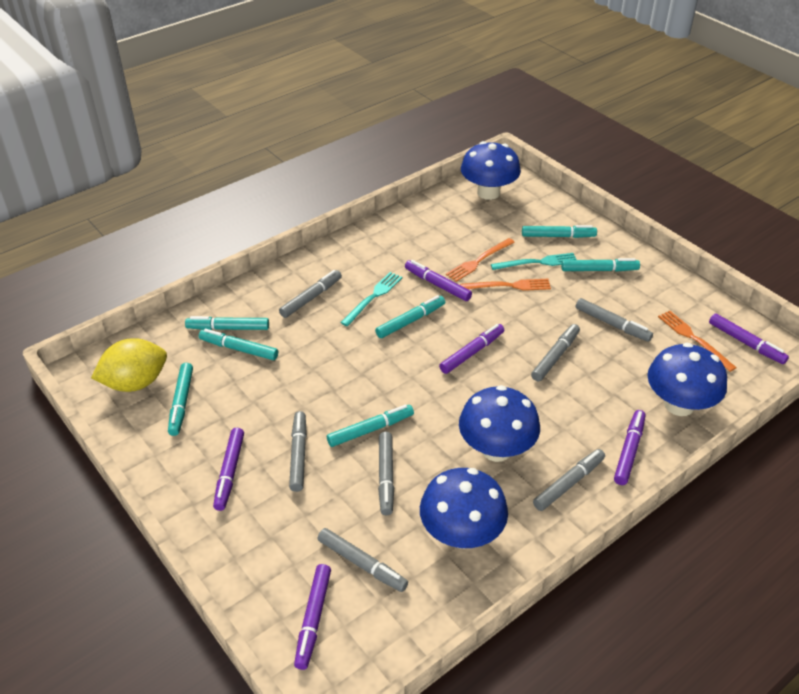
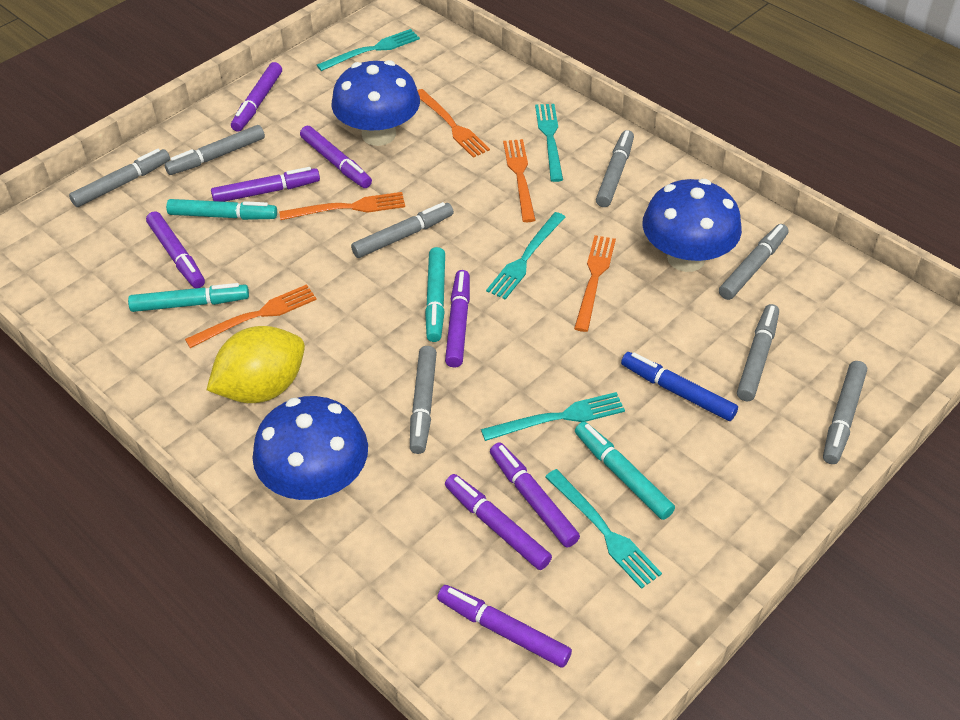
blue marker: none = 0 -> [621,352,738,421] = 1
blue mushroom: [420,468,508,549] [459,385,540,462] [461,141,521,200] [647,343,727,416] = 4 -> [252,396,368,500] [332,60,420,146] [642,179,742,272] = 3
grey marker: [279,270,342,318] [289,411,307,492] [318,528,408,592] [378,432,394,515] [531,324,580,381] [533,449,605,511] [576,298,653,342] = 7 -> [69,149,170,207] [164,125,265,175] [351,202,454,258] [410,346,437,454] [596,130,634,207] [719,224,789,300] [737,304,779,401] [823,361,867,464] = 8
orange fork: [446,238,515,282] [460,279,551,291] [658,311,737,372] = 3 -> [185,284,317,348] [279,192,405,220] [417,89,490,158] [503,139,535,222] [574,235,616,332] = 5
purple marker: [213,428,244,511] [294,564,331,670] [405,260,472,301] [439,324,504,374] [614,410,646,485] [709,313,789,364] = 6 -> [146,211,205,288] [211,167,320,202] [231,62,282,132] [300,126,372,188] [437,585,572,668] [445,270,470,368] [445,474,552,570] [490,442,580,548] = 8
turquoise fork: [340,272,403,326] [491,253,577,270] = 2 -> [317,29,420,71] [481,392,625,441] [486,212,565,300] [535,104,563,182] [545,469,662,589] = 5
turquoise marker: [168,363,193,436] [185,316,269,330] [199,329,278,360] [327,405,414,447] [375,295,445,338] [522,225,597,238] [561,258,640,272] = 7 -> [128,283,249,312] [166,199,277,220] [425,247,445,342] [575,422,675,520] = 4

